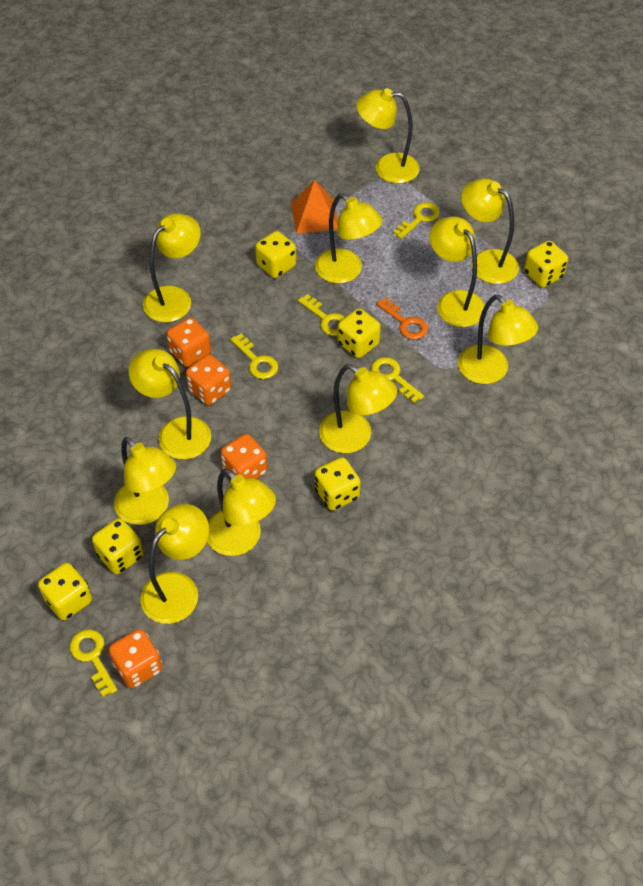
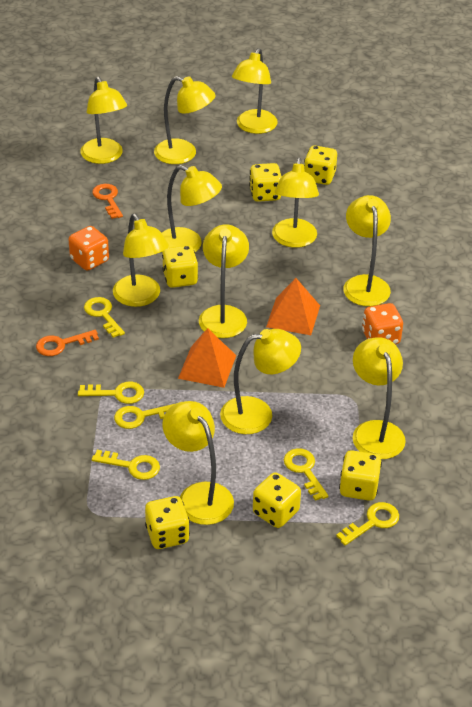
orange dice: [109,629,162,688] [167,317,211,367] [186,354,231,405] [221,434,268,479] = 4 -> [69,226,109,271] [362,303,403,345] = 2
orange key: [376,297,428,339] = 1 -> [36,330,99,356] [92,184,123,219] = 2
orange pyramid: [291,180,338,234] = 1 -> [178,328,236,388] [266,278,320,335] = 2
yellow key: [70,629,117,697] [230,334,278,379] [298,294,345,336] [371,357,424,403] [393,202,440,239] = 5 -> [78,382,144,404] [84,297,125,338] [92,450,160,480] [114,404,174,429] [284,448,328,501] [336,502,399,546] = 6

